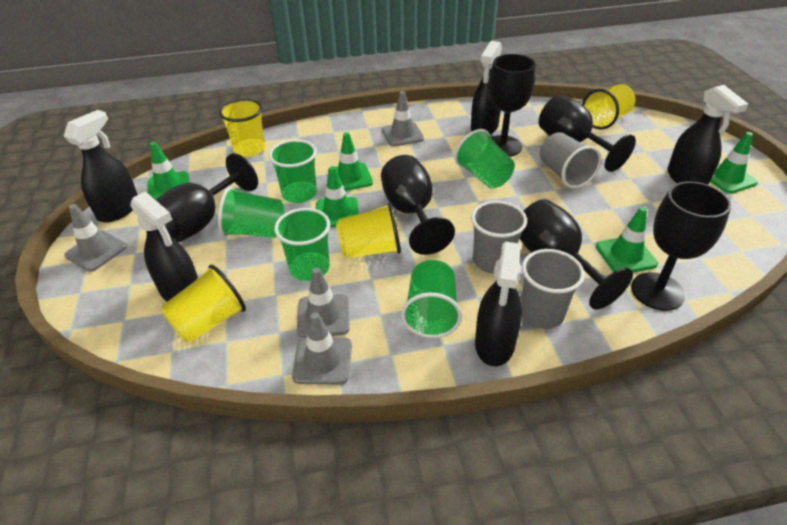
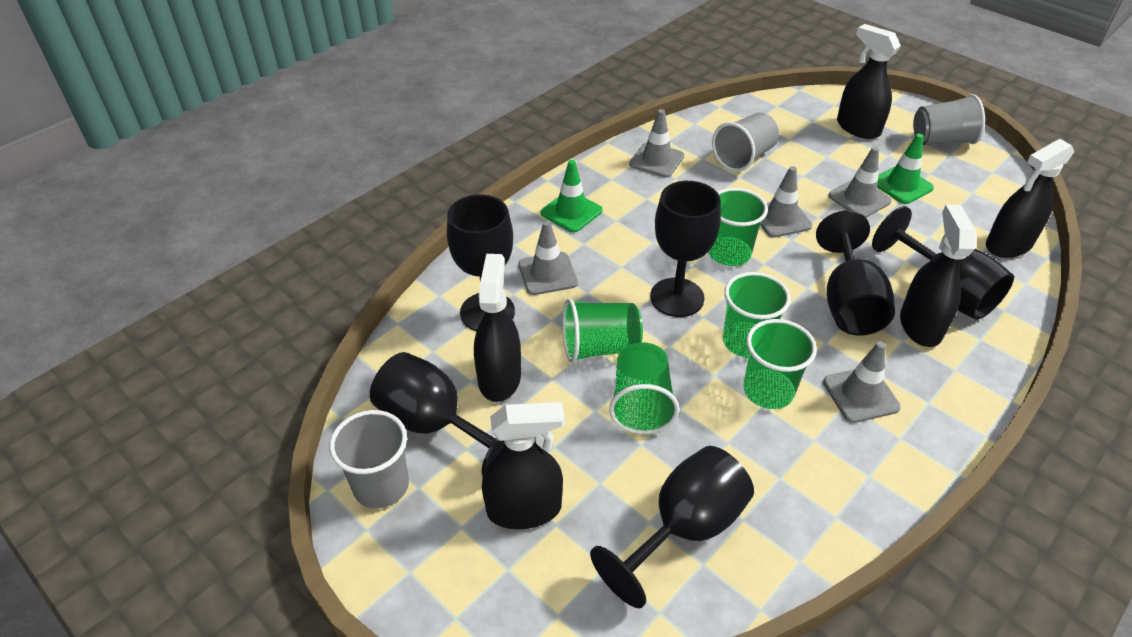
green traffic cone: [148,142,189,200] [316,166,359,227] [328,132,373,191] [596,207,658,273] [710,132,758,194] = 5 -> [541,160,603,232] [877,134,934,204] = 2
grey traffic cone: [64,204,127,272] [292,312,352,385] [297,267,350,338] [382,91,424,146] = 4 -> [519,221,578,295] [629,109,684,177] [760,166,812,238] [823,341,901,423] [828,147,892,218] = 5
yellow cup: [161,265,246,342] [219,99,265,157] [336,203,401,258] [582,84,636,129] = 4 -> none = 0

